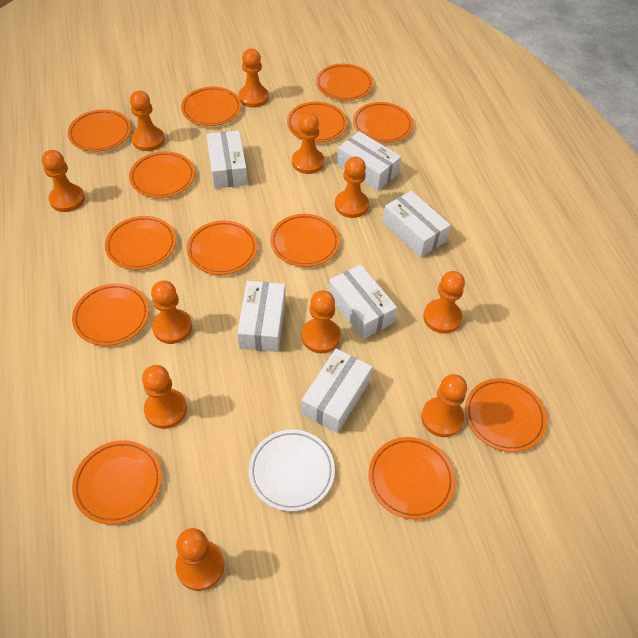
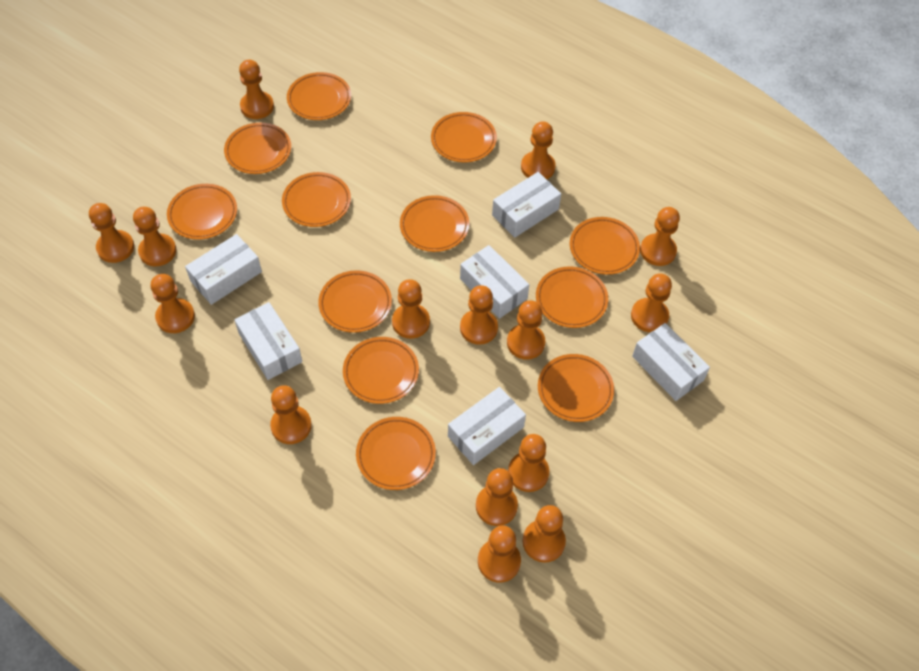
orange pawn: [42,150,85,212] [130,91,165,151] [142,365,187,429] [151,280,192,344] [176,528,225,591] [238,48,269,108] [292,113,324,174] [301,290,341,353] [335,156,369,218] [421,374,467,437] [423,271,465,334] = 11 -> [89,203,134,263] [133,207,176,266] [151,274,195,333] [239,59,274,119] [270,385,312,444] [392,279,430,339] [460,285,498,345] [476,468,518,526] [478,525,521,583] [507,300,545,359] [508,434,549,492] [521,121,556,179] [523,505,566,563] [631,273,672,332] [640,207,680,266] = 15
orange plate: [68,109,131,152] [72,283,149,346] [72,440,162,524] [105,216,176,270] [129,151,195,198] [181,87,241,126] [187,220,257,275] [270,214,339,267] [287,102,347,142] [316,64,373,101] [353,102,413,143] [369,437,455,520] [465,378,547,452] = 13 -> [167,184,237,240] [224,123,291,174] [282,172,351,227] [287,72,351,120] [318,270,392,333] [343,337,419,404] [356,417,436,490] [400,195,469,252] [431,112,497,163] [536,266,608,328] [538,354,614,422] [570,217,640,275] = 12
white plate: [249,430,335,511] = 1 -> none = 0

